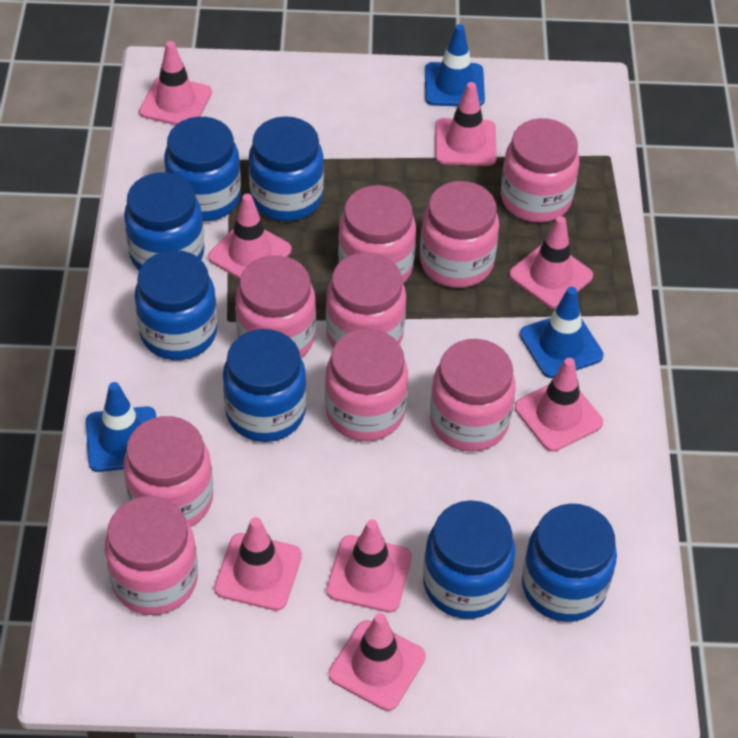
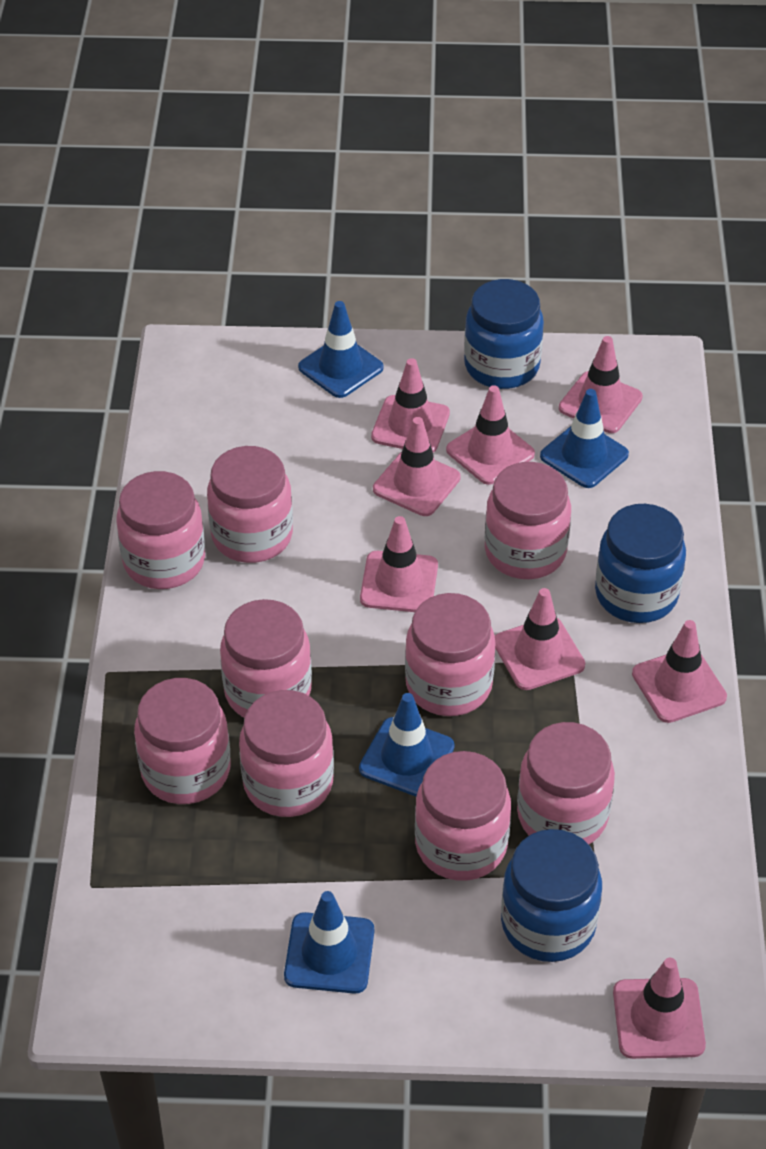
blue jar: [124,172,204,270] [135,250,217,360] [164,117,241,222] [223,329,307,442] [249,116,324,221] [423,500,515,619] [522,504,617,622] = 7 -> [464,279,544,389] [501,829,602,962] [595,504,686,623] = 3
blue traffic cone: [86,382,156,472] [425,24,485,106] [520,287,604,378] = 3 -> [284,891,374,994] [298,301,384,398] [359,693,455,797] [540,389,629,488] = 4

